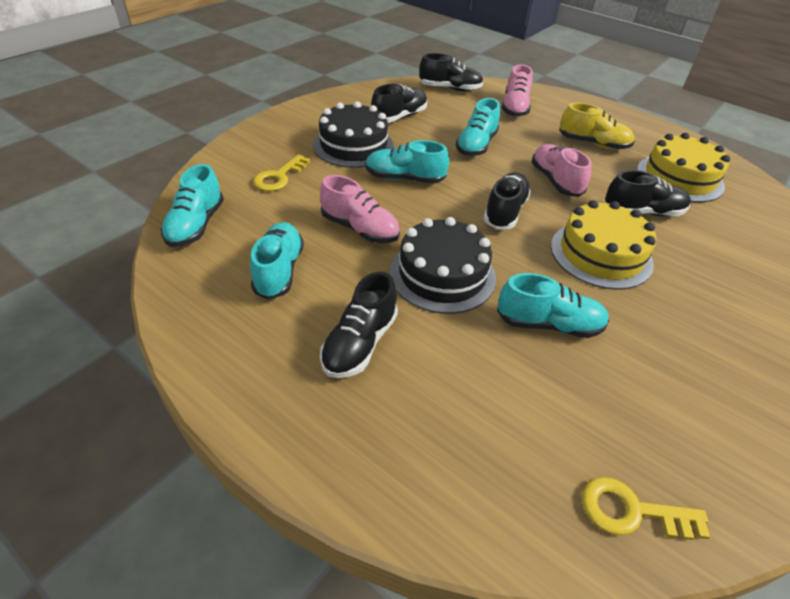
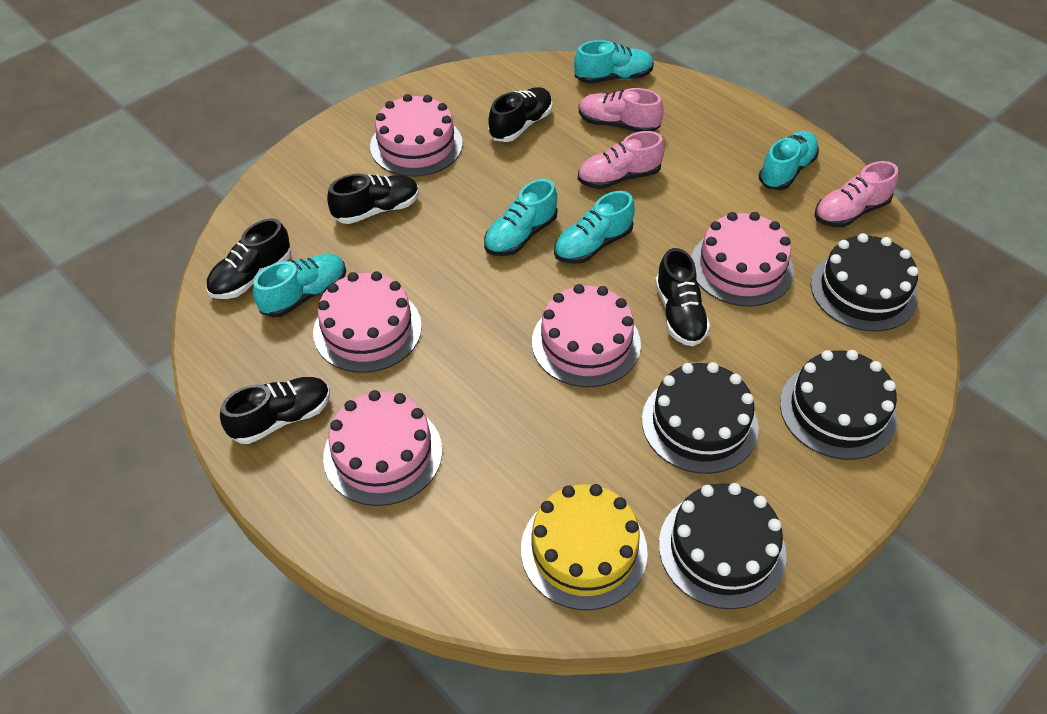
black cake: [313,101,394,168] [390,217,496,314] = 2 -> [642,362,759,474] [659,483,787,609] [780,350,897,460] [811,233,919,332] = 4
pink cake: none = 0 -> [313,271,422,373] [323,390,442,506] [370,94,463,177] [532,284,641,387] [691,212,794,307] = 5
yellow cake: [551,200,656,290] [637,133,730,202] = 2 -> [521,484,648,610] = 1
yellow key: [253,154,310,191] [582,477,710,540] = 2 -> none = 0
yellow shoe: [559,103,635,150] = 1 -> none = 0

